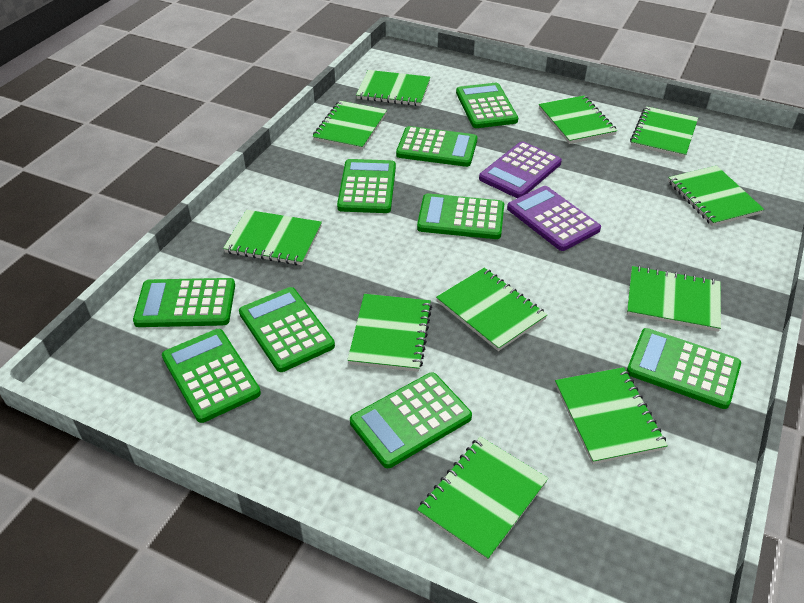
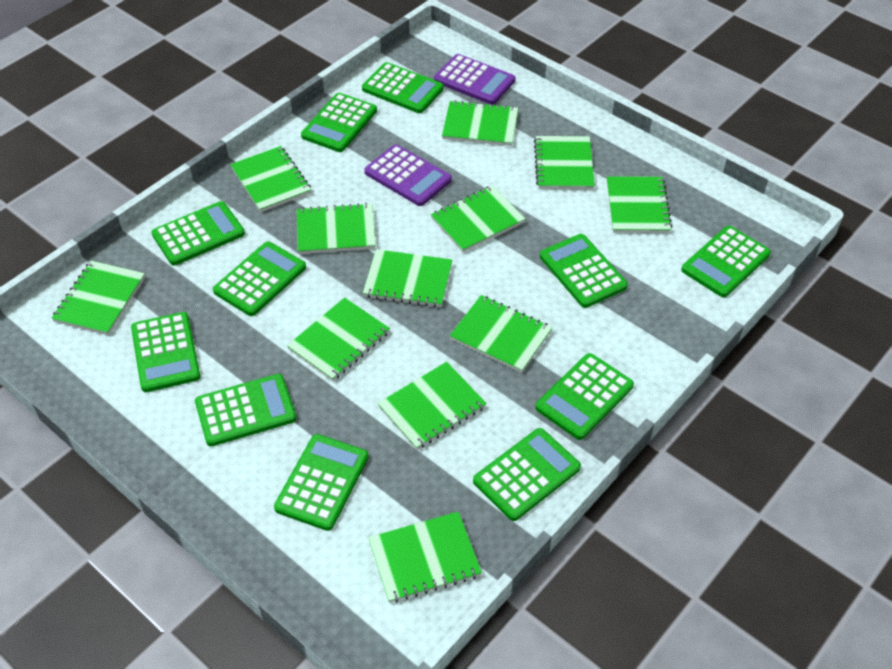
green calculator: [133,278,235,327] [162,329,261,423] [239,287,335,372] [337,159,396,213] [350,372,472,468] [396,126,477,167] [417,193,504,239] [456,83,518,128] [627,328,741,409] = 9 -> [131,312,200,392] [151,201,245,266] [195,374,297,447] [213,241,306,316] [274,434,369,531] [301,93,377,152] [362,62,444,113] [473,428,581,521] [535,353,634,440] [540,234,628,308] [681,226,771,297] = 11
green notebook: [223,210,322,265] [312,101,387,150] [347,294,432,372] [356,70,430,106] [417,436,548,561] [436,268,547,351] [539,95,617,144] [555,367,668,464] [627,266,721,332] [630,106,698,158] [668,166,764,226] = 11 -> [52,261,145,335] [230,146,311,212] [287,297,390,381] [297,203,376,254] [363,249,452,307] [369,512,482,603] [378,362,487,450] [431,185,526,252] [442,100,518,146] [450,295,552,373] [534,136,595,189] [607,176,672,233] = 12

